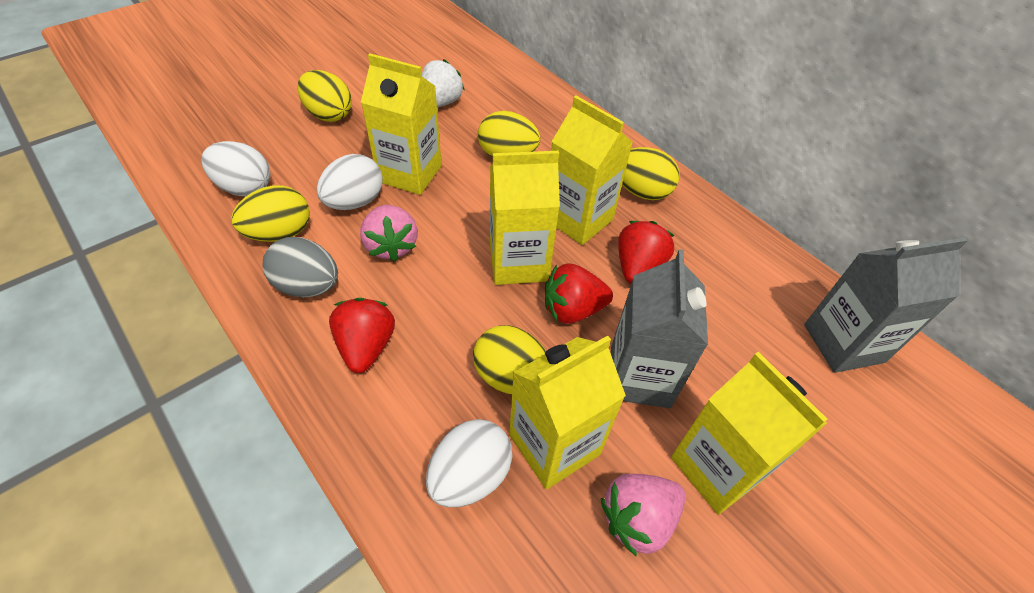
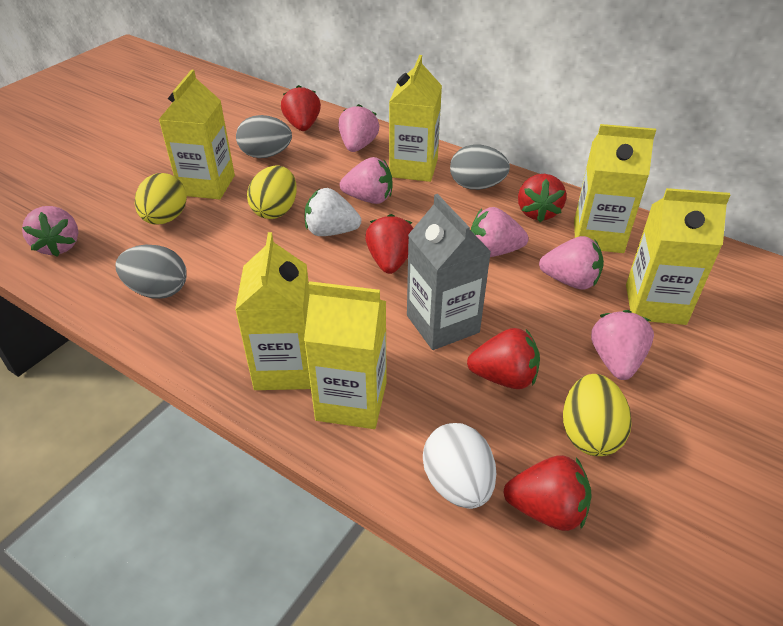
grey carton: [611,249,708,408] [804,237,968,373] = 2 -> [407,194,491,350] = 1
grey egg: [263,237,338,297] = 1 -> [115,245,187,299] [236,115,292,158] [450,145,510,190] = 3
pink strawberry: [360,205,418,262] [601,474,686,557] = 2 -> [22,206,78,257] [339,104,379,152] [340,157,392,204] [471,207,528,257] [539,236,604,290] [591,310,654,380] = 6
red strawberry: [329,298,395,373] [545,263,613,324] [618,221,674,284] = 3 -> [281,85,321,131] [365,214,413,274] [467,328,540,389] [503,455,592,531] [518,174,566,222] = 5
white egg: [201,141,270,196] [317,154,383,210] [426,419,513,507] = 3 -> [423,423,496,509] = 1
yellow carton: [361,53,442,195] [490,151,560,285] [509,336,626,489] [551,96,633,245] [671,352,827,514] = 5 -> [158,70,235,200] [235,232,311,390] [304,281,387,429] [389,55,442,182] [574,124,656,253] [626,188,730,325] = 6
yellow egg: [231,185,310,242] [297,70,352,122] [473,325,546,394] [478,111,540,157] [622,147,680,200] = 5 -> [135,173,187,224] [247,165,297,219] [563,374,632,456] = 3

